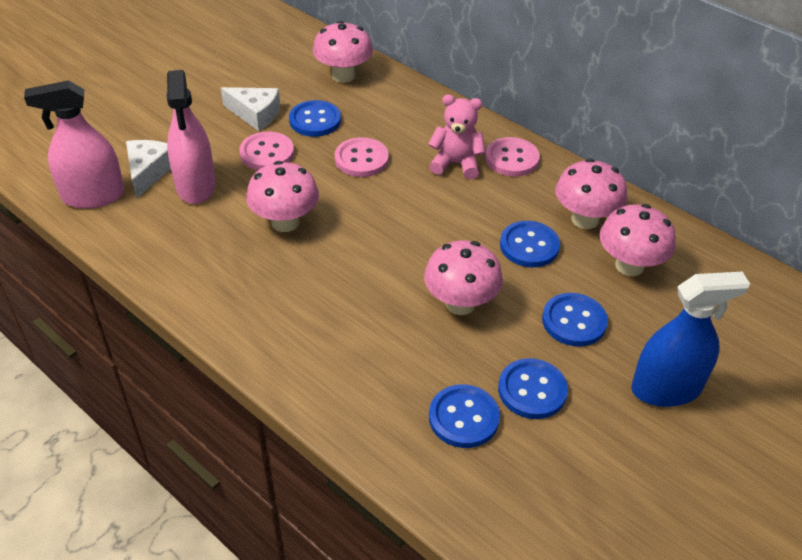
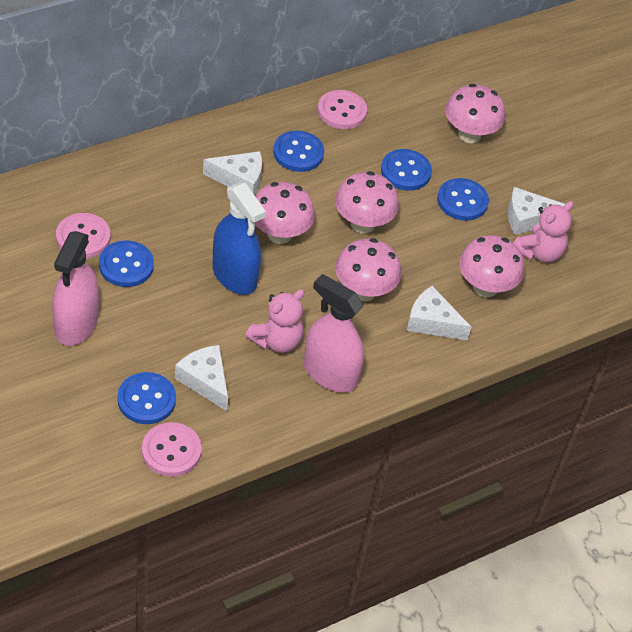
pink teddy bear: [428,95,486,179] = 1 -> [245,289,304,353] [513,201,574,262] = 2
white cheese: [126,140,171,198] [221,87,280,131] = 2 -> [175,345,228,411] [203,151,262,196] [406,286,471,340] [508,187,565,235] = 4

